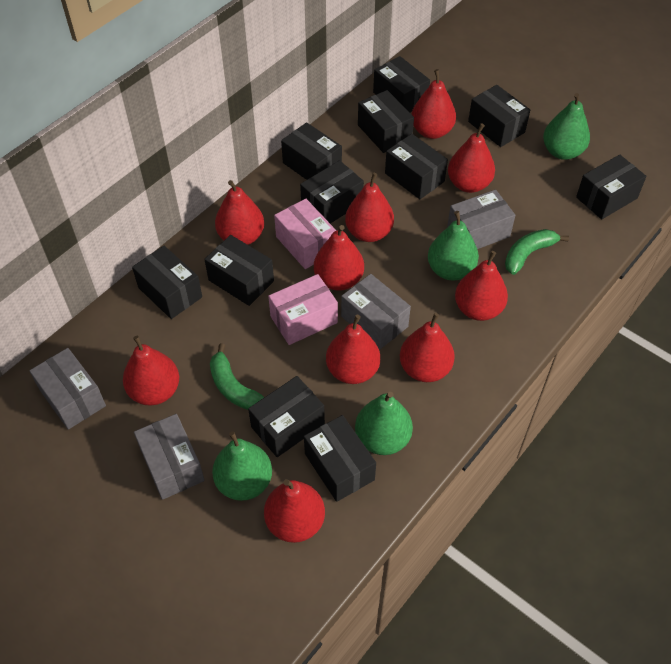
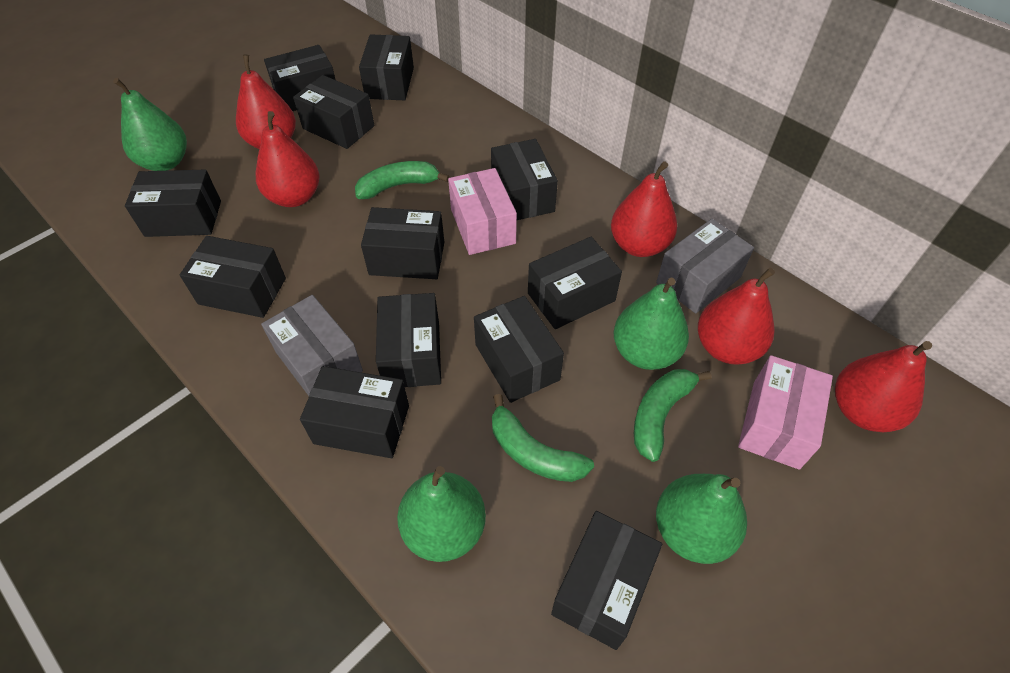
black box: [132,246,202,319] [204,235,274,306] [248,376,325,457] [281,122,342,180] [300,160,364,224] [304,415,376,502] [358,90,414,153] [373,56,430,113] [385,134,448,199] [468,85,530,147] [576,155,647,219] = 11 -> [125,170,221,237] [180,236,286,318] [264,45,336,111] [293,75,374,149] [300,366,409,458] [359,34,414,100] [361,207,444,279] [376,293,441,387] [474,296,564,403] [491,139,558,220] [528,237,622,329] [551,511,662,650] = 12
green banana: [210,343,264,410] [505,229,569,275] = 2 -> [355,161,450,199] [492,394,594,482] [634,369,711,462] = 3
grey box: [29,348,106,430] [134,414,205,500] [341,274,411,349] [447,190,516,249] = 4 -> [261,295,363,396] [656,219,754,313] = 2
red pear: [123,336,179,405] [215,180,264,245] [264,479,325,543] [314,225,364,291] [326,315,380,384] [345,173,394,242] [400,313,455,382] [411,69,456,139] [448,123,495,193] [455,251,508,321] = 10 -> [236,55,296,149] [256,111,320,207] [611,161,677,257] [698,268,775,364] [835,341,932,432] = 5

